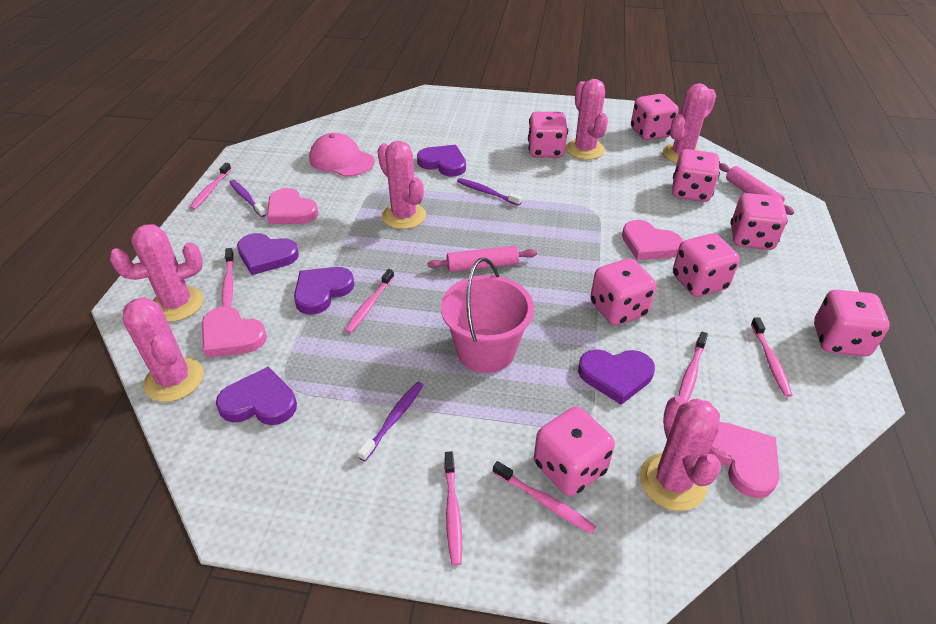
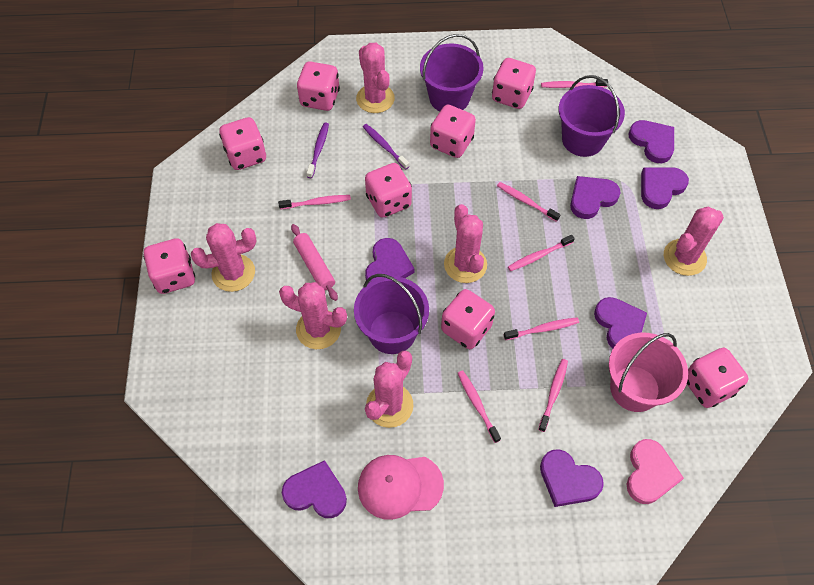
pink heart: [202,306,267,358] [267,188,318,224] [622,220,683,260] [708,422,779,498] = 4 -> [627,439,684,504] = 1
pink rolling pin: [428,246,537,272] [719,163,794,215] = 2 -> [291,224,338,301] = 1
purple bucket: none = 0 -> [354,274,429,354] [420,34,484,111] [559,75,625,157] = 3
purple heart: [216,366,297,425] [237,233,299,275] [294,267,355,315] [417,145,466,177] [578,349,655,405] = 5 -> [282,460,347,518] [365,238,414,283] [540,449,604,507] [570,176,621,219] [594,297,647,349] [628,120,674,163] [641,167,689,209] = 7
purple toothbrush: [229,180,266,217] [358,382,423,461] [457,178,522,206] = 3 -> [307,122,329,178] [363,124,409,170] = 2

